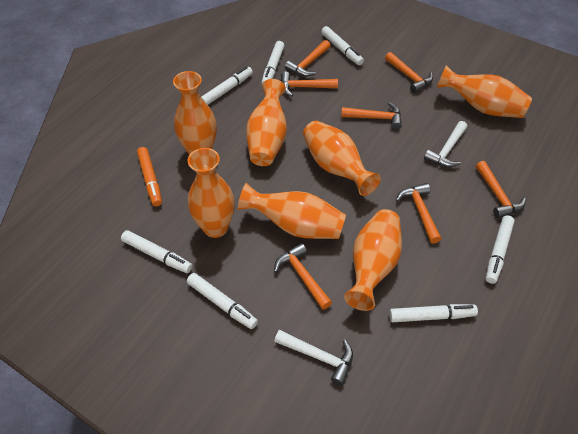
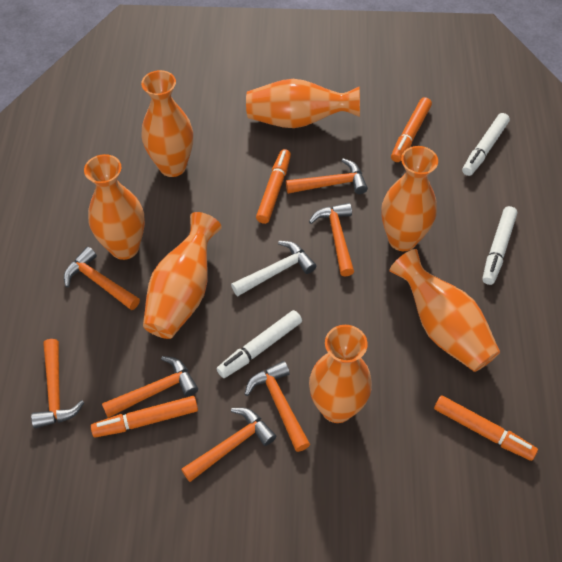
orange marker: [137,147,162,206] = 1 -> [91,396,198,438] [256,149,291,224] [391,97,432,162] [434,395,538,461] = 4
white hammer: [274,330,353,386] [424,121,467,167] = 2 -> [231,241,316,296] = 1
white marker: [121,230,192,273] [187,273,258,329] [201,66,253,105] [261,41,285,84] [321,26,364,65] [389,304,478,322] [486,216,515,284] = 7 -> [217,310,302,378] [462,113,510,176] [482,206,517,285] = 3

